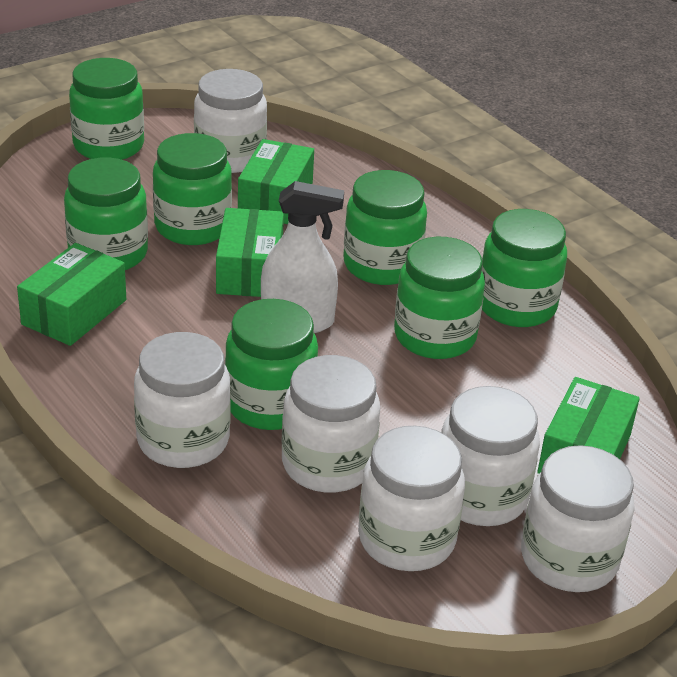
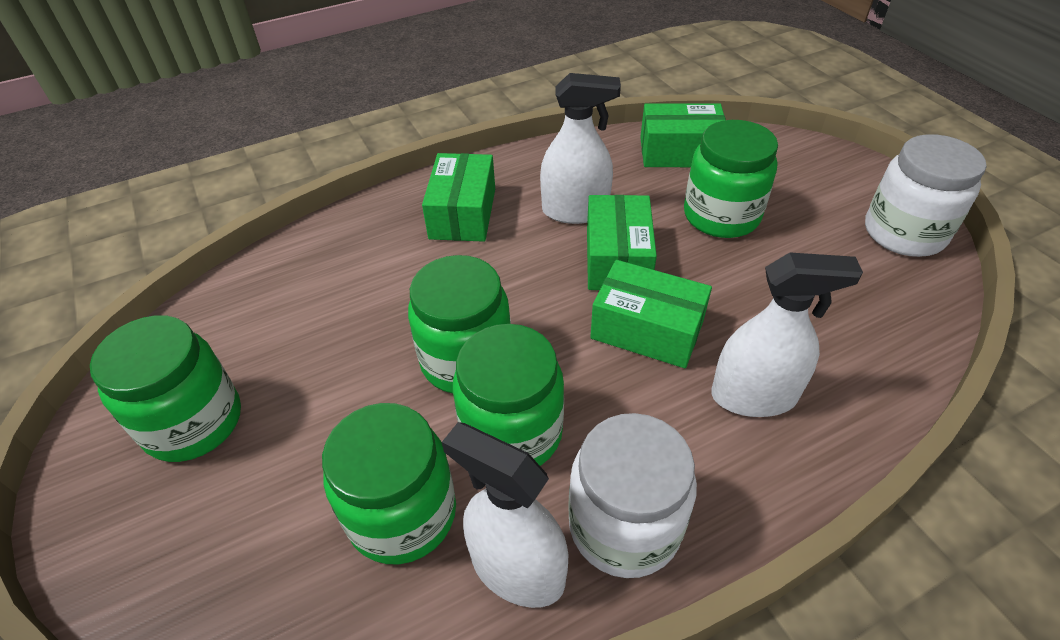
green jar: [64,158,148,270] [69,58,144,160] [153,133,232,245] [225,299,318,430] [343,170,427,285] [394,237,485,359] [482,209,567,327] = 7 -> [90,315,241,462] [322,403,456,564] [408,255,511,394] [453,324,564,466] [684,120,778,238] = 5
white jar: [134,332,231,468] [194,69,267,173] [282,355,380,493] [358,426,465,571] [441,386,540,526] [521,445,635,592] = 6 -> [568,413,697,578] [865,134,987,257] = 2
white spray bottle: [261,181,344,333] = 1 -> [442,422,568,608] [540,73,621,224] [711,253,863,417] = 3

